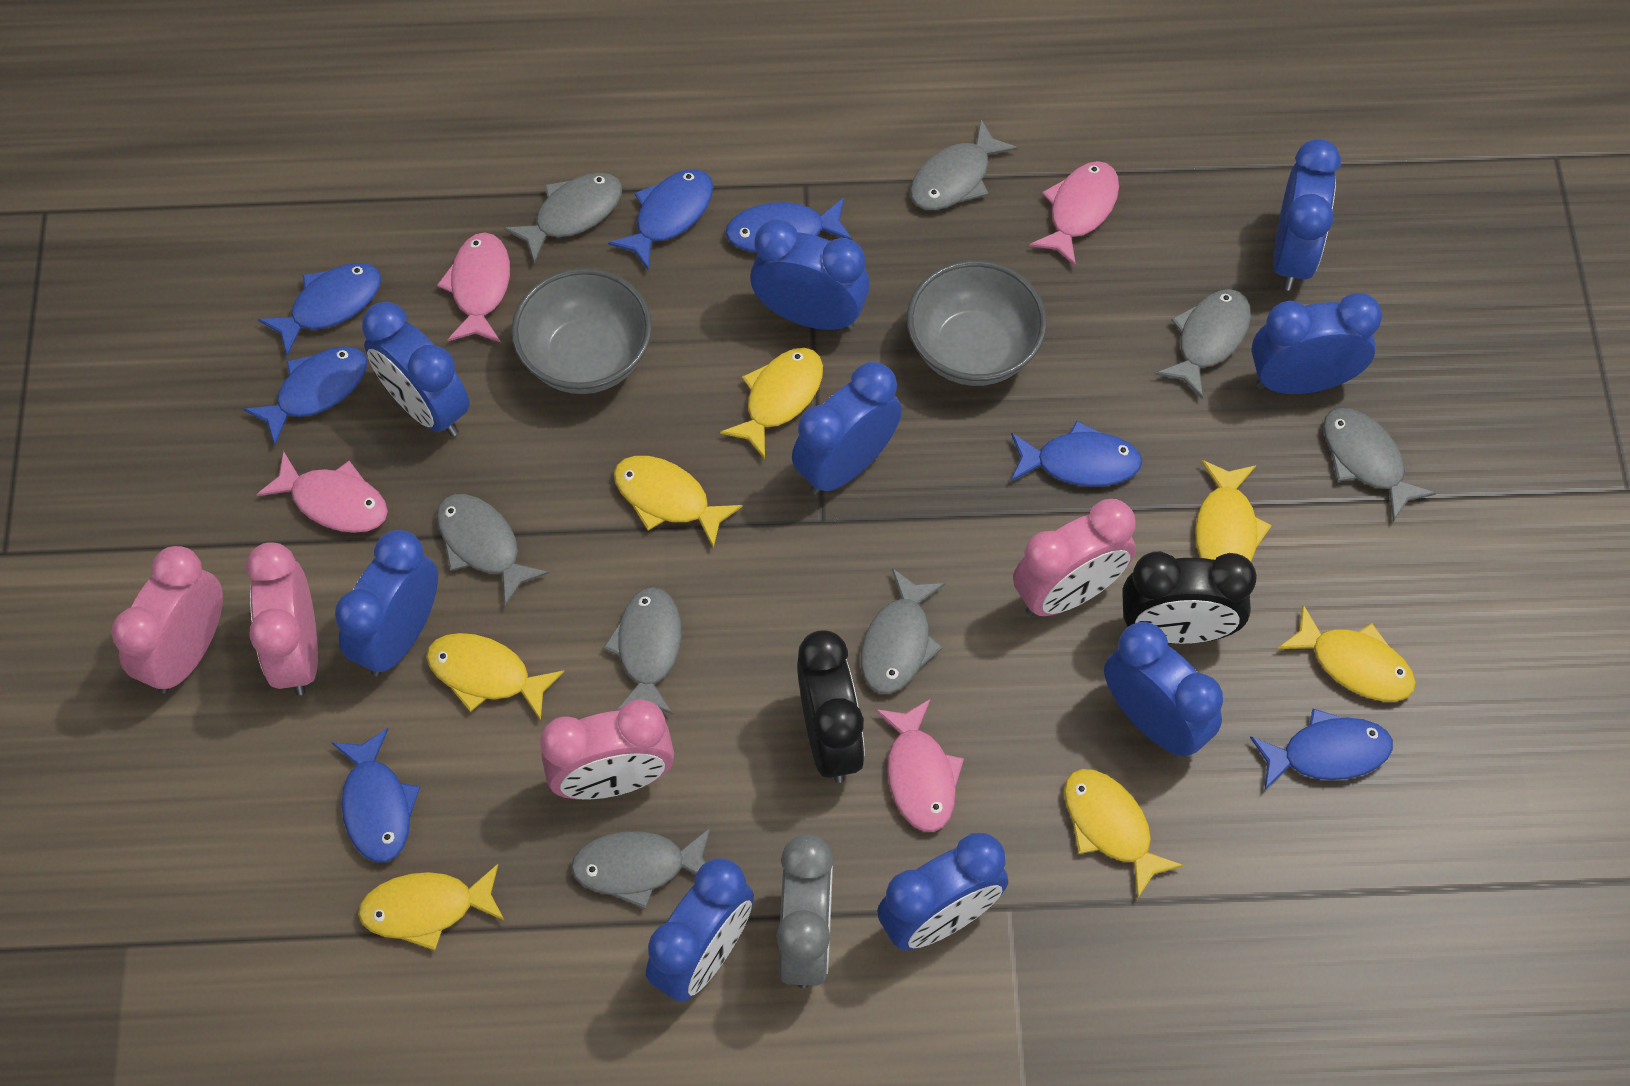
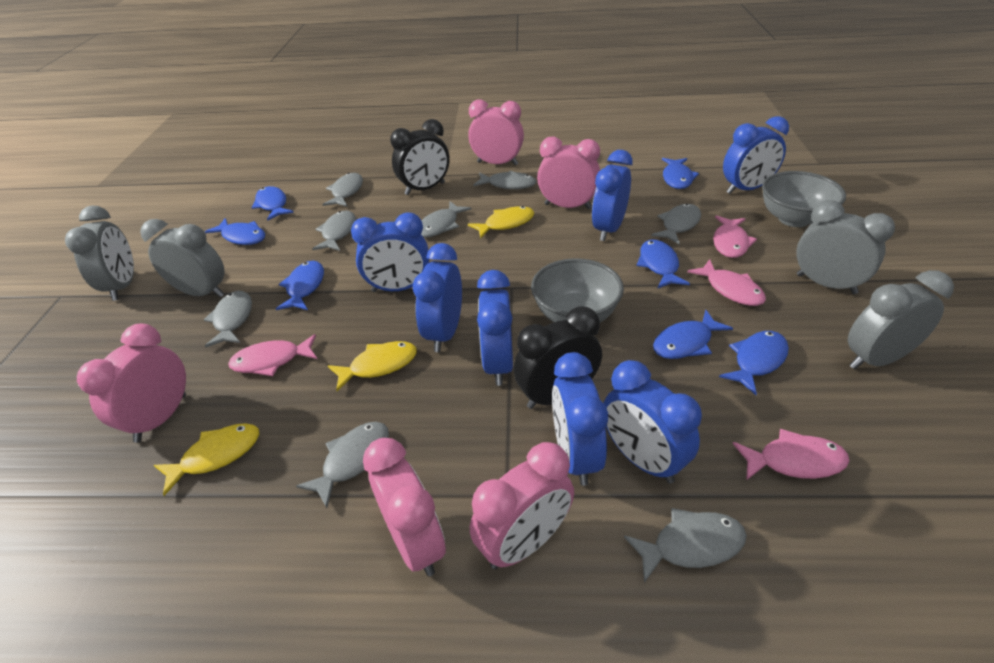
blue clock: [335,530,438,676] [362,302,470,437] [646,858,754,1002] [750,219,870,330] [792,362,902,495] [877,833,1008,950] [1104,622,1223,757] [1251,293,1382,394] [1273,139,1341,291] = 9 -> [351,212,429,292] [413,243,462,352] [477,270,513,386] [552,352,608,486] [592,150,633,241] [604,360,702,484] [723,116,789,194] = 7
grey clock: [776,834,834,988] = 1 -> [65,206,134,301] [140,219,225,298] [796,200,895,294] [848,270,954,369] = 4
pink clock: [111,546,223,693] [246,542,318,696] [540,699,674,800] [1013,499,1136,616] = 4 -> [77,324,186,443] [363,438,446,576] [468,99,524,165] [470,442,574,569] [537,137,600,209] = 5
yellow fish: [358,864,505,950] [426,633,564,721] [614,456,743,549] [720,348,823,459] [1064,769,1184,899] [1195,460,1272,562] [1277,605,1416,701] = 7 -> [154,423,259,496] [328,341,417,391] [468,206,534,239] = 3

